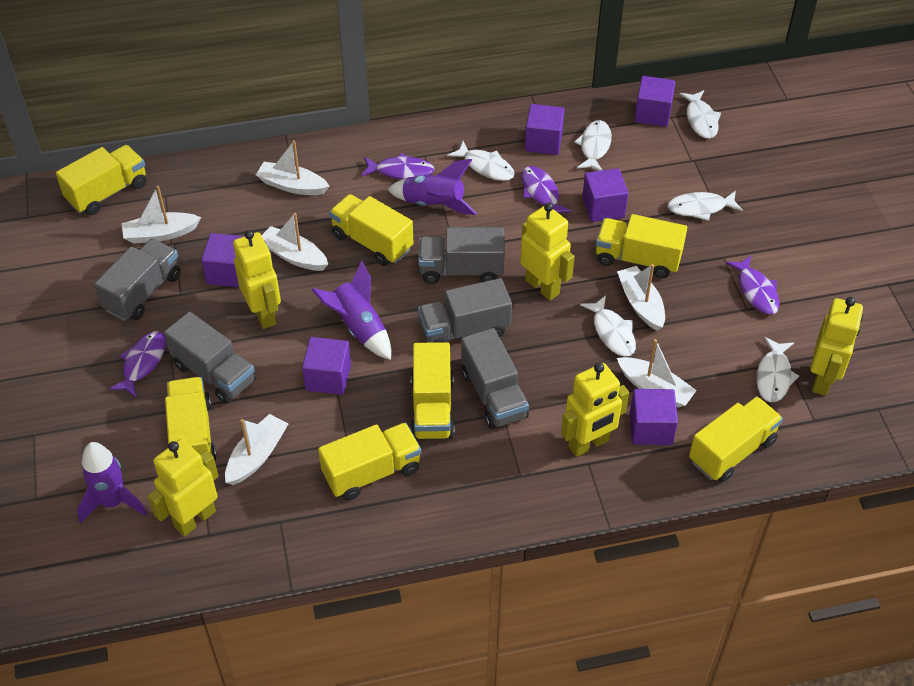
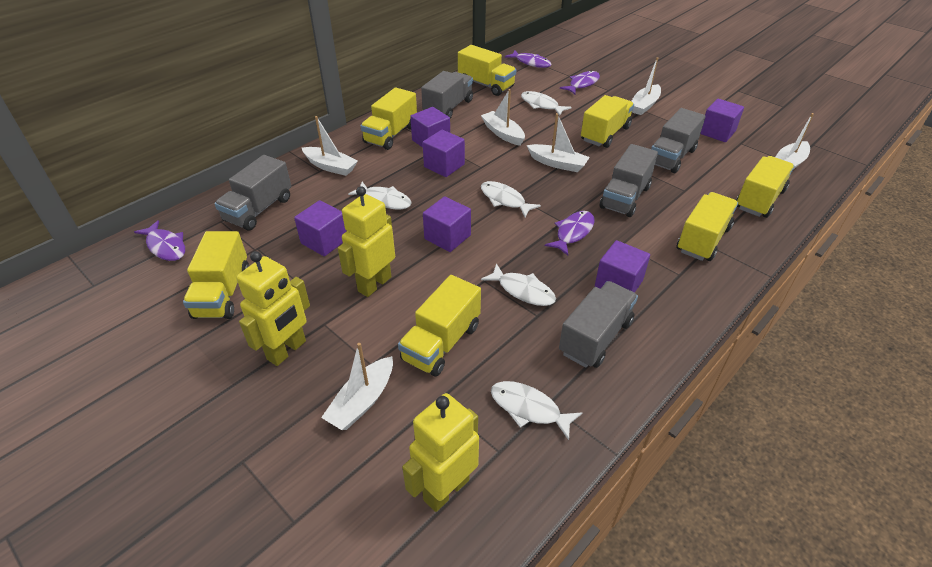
purple rocket: [77,442,147,523] [312,261,391,360] [387,159,477,215] = 3 -> none = 0
white fish: [447,141,515,181] [574,120,612,171] [580,295,636,357] [668,191,743,221] [680,90,721,139] [756,337,799,402] = 6 -> [348,181,411,209] [481,181,541,217] [481,263,556,306] [491,381,582,440] [521,91,572,116] = 5
yellow robot: [148,439,219,537] [233,230,281,329] [520,202,575,301] [561,363,629,457] [810,297,863,396] = 5 -> [236,251,310,366] [338,186,395,297] [402,393,479,512] = 3

